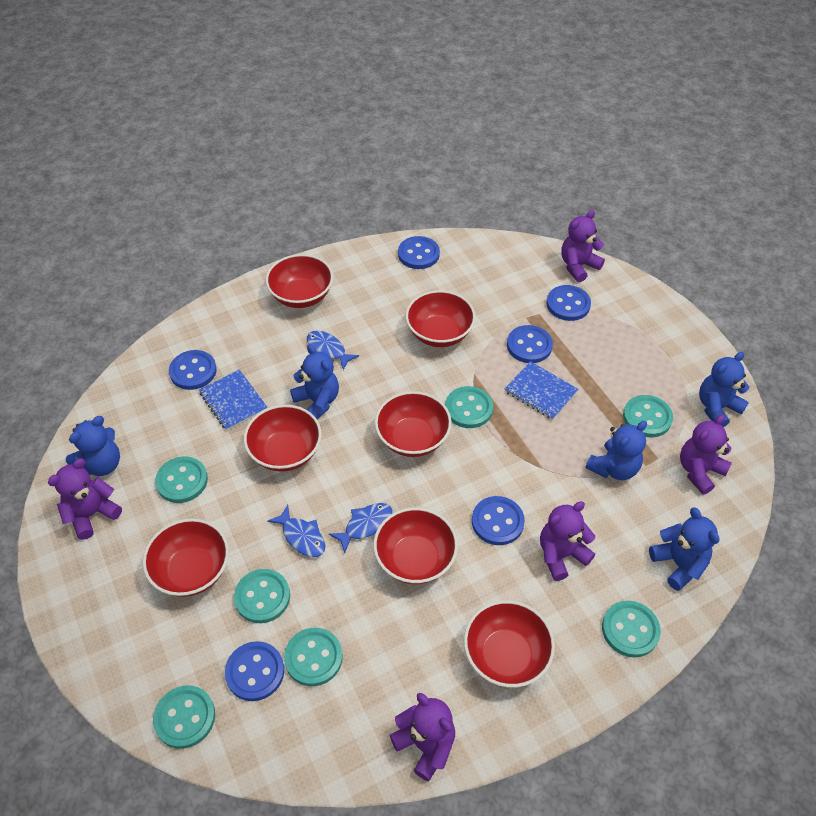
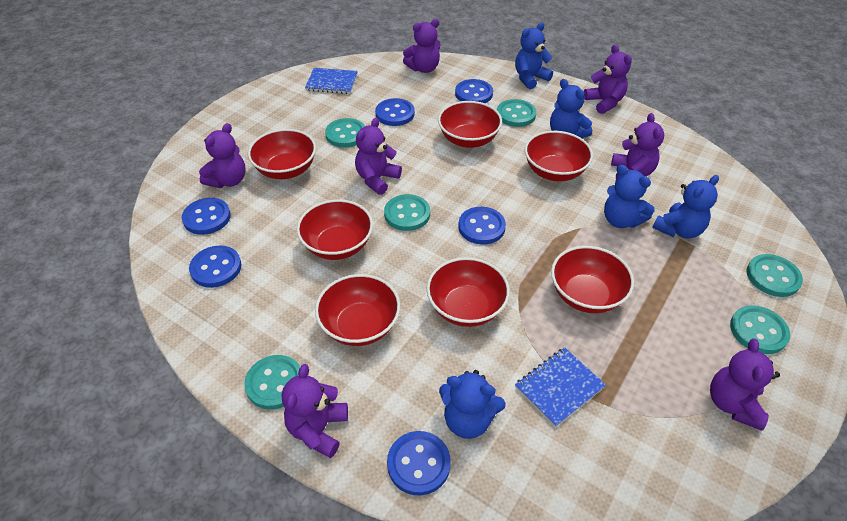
blue fish: [267,505,325,557] [307,331,359,370] [329,503,392,553] = 3 -> none = 0
purple teddy bear: [48,458,122,540] [390,693,455,781] [540,501,595,581] [561,210,605,282] [680,415,732,495] = 5 -> [199,123,246,188] [282,364,348,458] [355,118,402,195] [403,19,441,73] [584,45,632,114] [611,113,664,179] [710,339,780,431] = 7
turquoise button: [153,686,215,749] [155,456,208,503] [234,569,290,623] [284,628,343,686] [445,386,493,428] [602,601,661,657] [623,395,673,437] = 7 -> [244,355,301,410] [325,118,365,148] [384,194,430,231] [497,99,536,127] [730,305,790,354] [746,254,803,297] = 6

